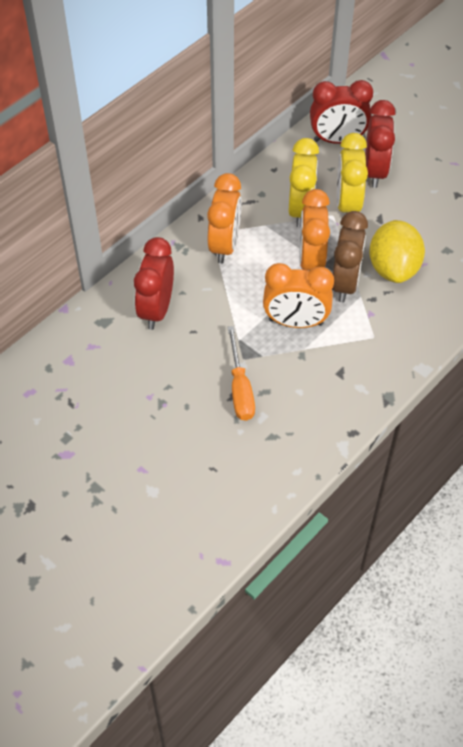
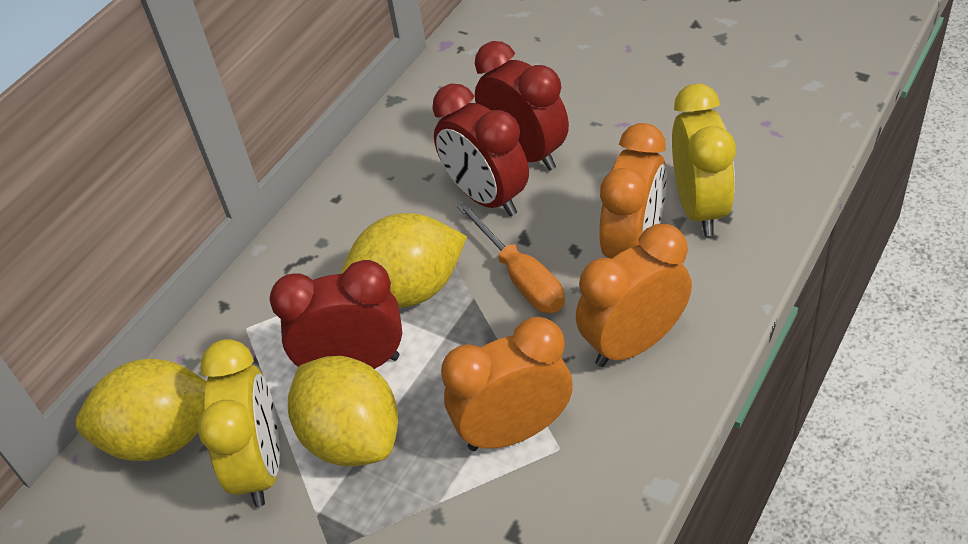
brown clock: [332,211,368,302] = 1 -> none = 0
yellow lemon: [369,220,425,283] = 1 -> [75,359,207,461] [288,356,398,467] [341,213,467,308] = 3

